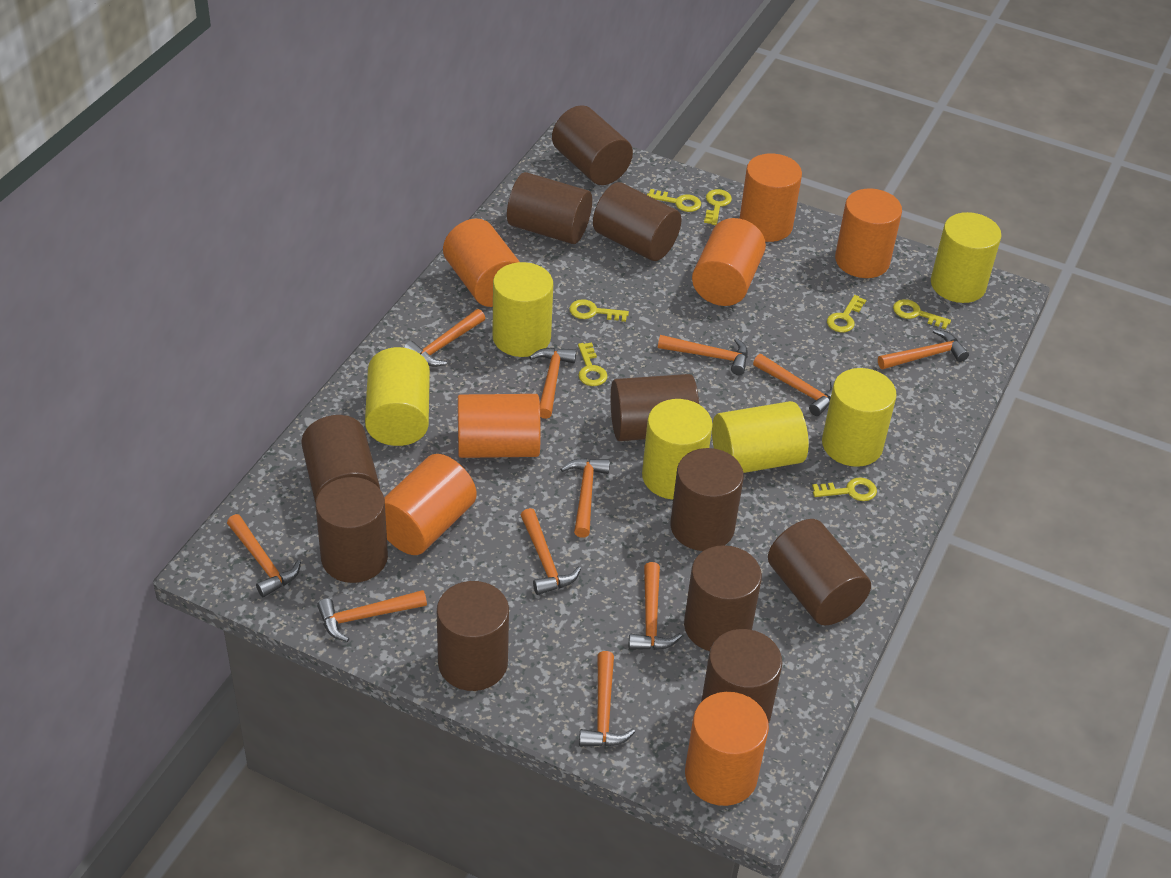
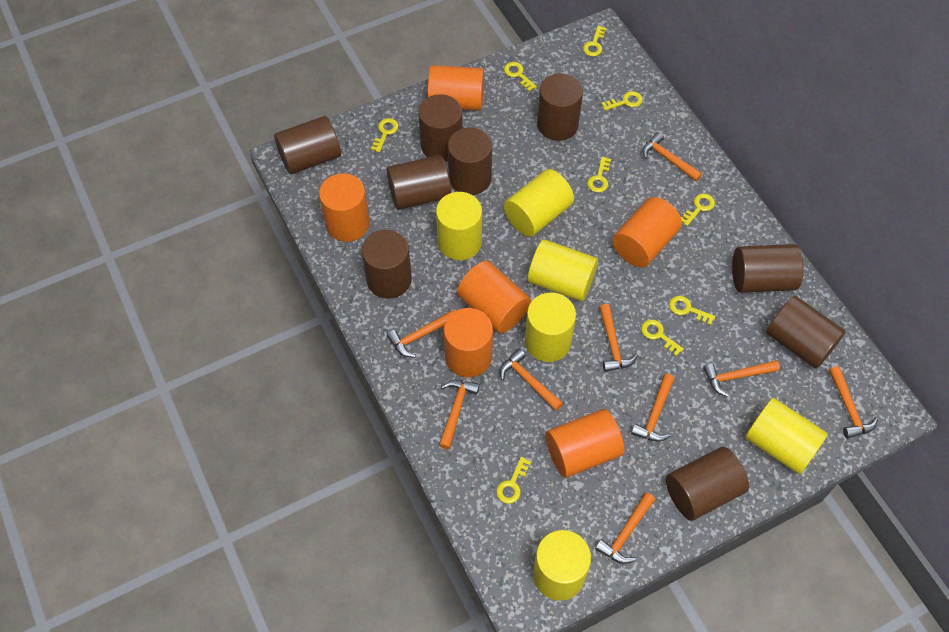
brown cylinder: [301,415,380,503] [316,477,388,583] [437,581,509,691] [507,172,592,244] [552,105,633,185] [593,182,681,261] [610,374,699,441] [670,448,744,551] [684,545,762,651] [701,629,782,723] [768,519,871,626] = 11 -> [274,116,341,174] [362,230,412,299] [387,155,452,210] [418,94,463,161] [448,127,492,195] [537,73,583,141] [666,447,749,521] [732,244,804,293] [766,296,846,369] = 9
orange cylinder: [384,454,477,555] [443,218,520,307] [458,394,541,458] [685,692,769,806] [692,218,766,306] [739,153,802,242] [835,188,902,278] = 7 -> [319,173,370,242] [428,65,484,111] [444,308,493,377] [457,261,531,333] [546,409,624,478] [612,197,682,268] = 6
orange hammer: [227,514,301,597] [317,590,427,642] [404,309,485,367] [521,508,581,595] [529,348,576,419] [560,458,610,538] [579,651,635,746] [628,562,682,650] [658,335,748,375] [753,354,834,416] [878,329,969,369] = 11 -> [387,310,455,358] [439,380,480,449] [500,349,563,411] [595,492,655,564] [599,304,638,372] [631,374,675,442] [643,132,702,181] [703,360,780,397] [829,366,878,439] = 9
yellow key: [569,299,629,322] [578,342,608,386] [647,189,701,212] [704,189,732,225] [812,477,877,501] [827,295,866,332] [893,299,951,329] = 7 -> [370,118,398,152] [496,457,531,504] [504,62,537,91] [583,26,606,56] [587,157,611,193] [601,91,643,111] [641,320,684,356] [669,296,716,325] [681,193,715,226] = 9

